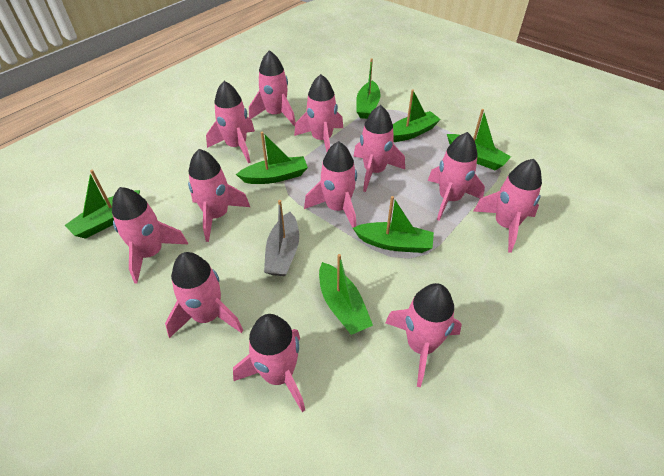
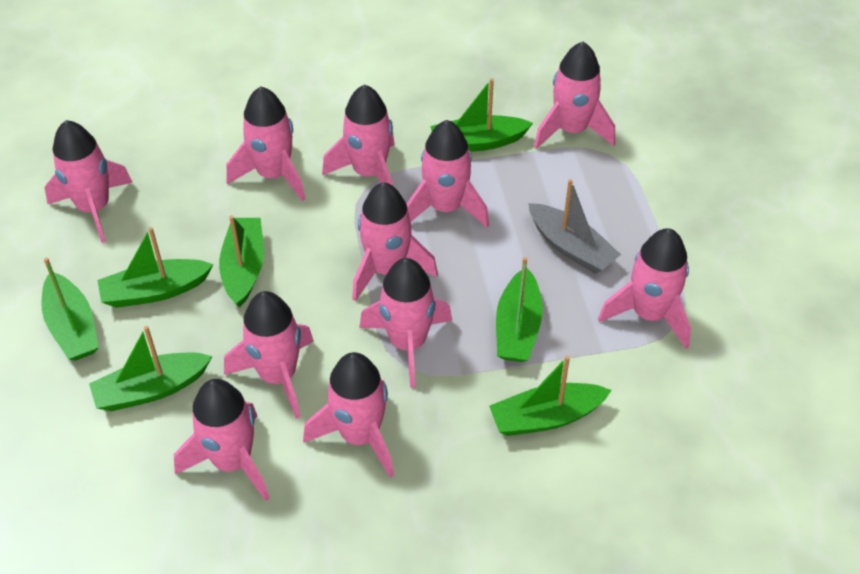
pink rocket: [112,187,188,284] [165,252,243,338] [188,149,250,242] [206,81,255,163] [233,314,305,412] [249,50,296,126] [294,74,343,152] [304,141,357,228] [353,105,405,192] [385,283,462,387] [428,132,485,221] [474,159,542,253] = 12 -> [44,120,133,243] [174,379,270,501] [224,291,314,419] [226,87,306,201] [303,352,394,477] [322,84,395,186] [352,182,438,301] [359,258,452,388] [407,120,489,228] [534,42,615,149] [598,228,691,349] = 11

